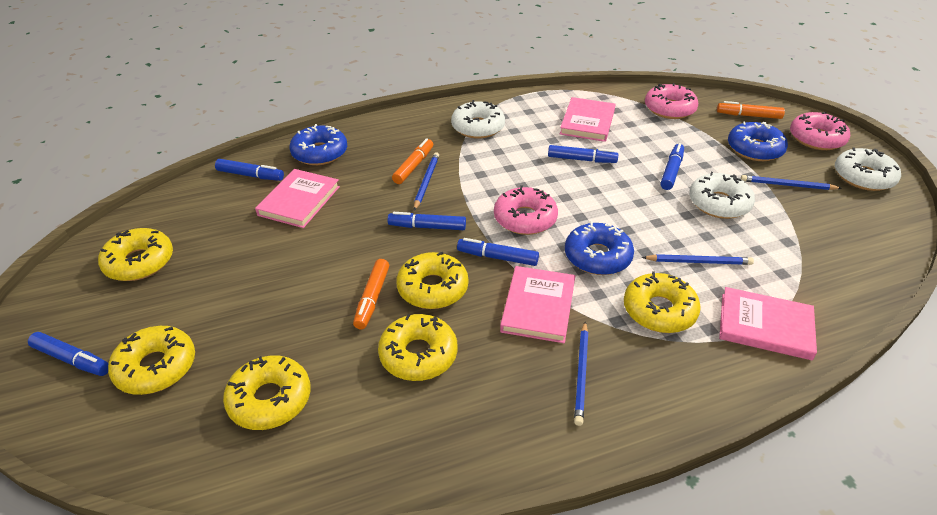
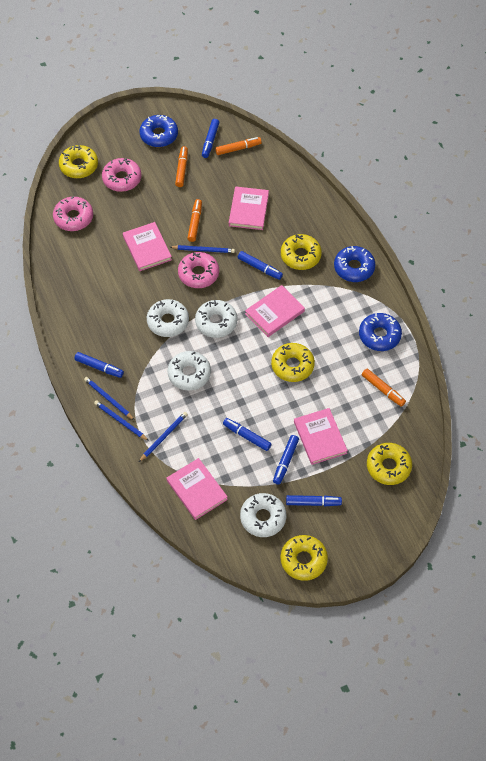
orange marker: [353,259,389,329] [392,138,433,184] [717,101,785,119] = 3 -> [175,146,188,187] [187,199,202,242] [215,137,262,155] [362,369,406,407] = 4
pink book: [255,169,340,228] [500,266,575,343] [560,97,616,142] [719,287,817,360] = 4 -> [123,222,172,271] [166,458,228,520] [229,187,269,230] [245,285,305,337] [294,408,348,465] = 5
white donut: [451,100,505,139] [689,172,755,219] [835,147,901,191] = 3 -> [147,299,189,337] [167,351,211,391] [195,300,238,338] [240,493,286,537] = 4
yellow donut: [98,228,173,281] [108,326,195,395] [223,355,311,430] [378,314,458,381] [396,252,468,309] [624,271,701,333] = 6 -> [59,145,98,178] [271,343,315,382] [280,535,328,581] [281,234,322,270] [367,443,412,485] = 5

